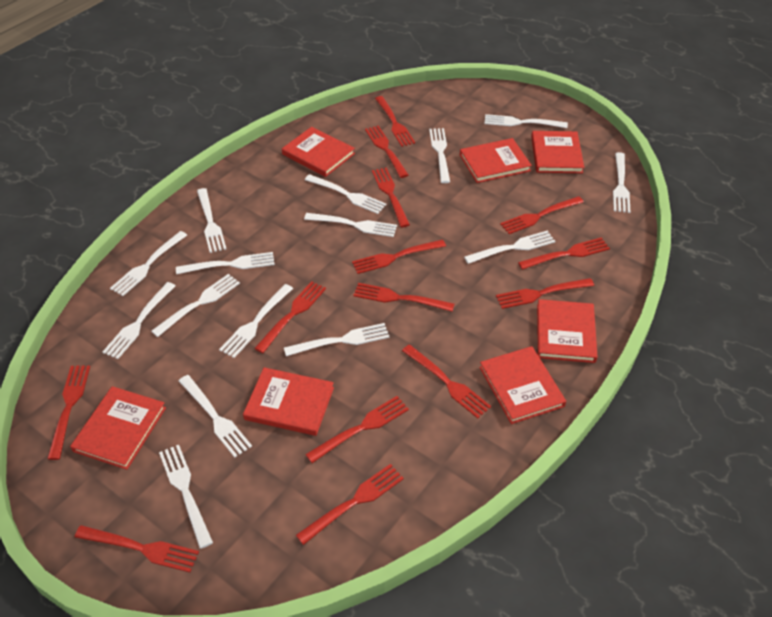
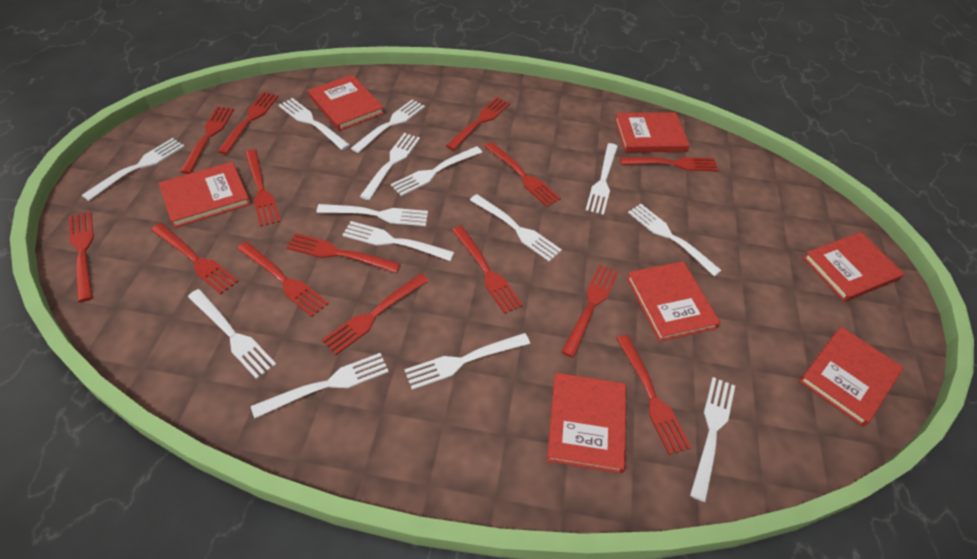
white fork: [103,282,176,359] [110,231,187,296] [151,274,240,337] [159,445,213,549] [176,252,275,274] [179,375,252,457] [197,188,226,253] [219,284,293,358] [284,323,389,356] [304,213,397,237] [305,174,386,214] [429,128,450,183] [464,231,555,264] [484,114,568,128] [613,152,630,213] = 15 -> [82,138,185,201] [188,289,277,379] [251,353,389,419] [279,98,350,150] [317,204,428,226] [343,221,454,261] [351,99,425,153] [360,133,420,200] [391,146,482,196] [404,333,530,390] [470,194,562,262] [586,143,618,215] [628,204,722,276] [690,377,735,502] = 14

